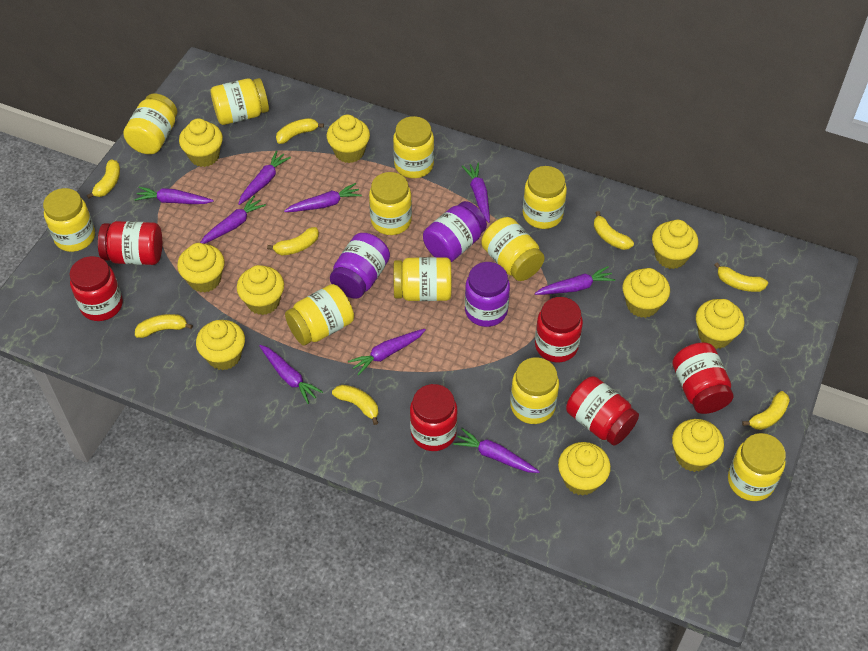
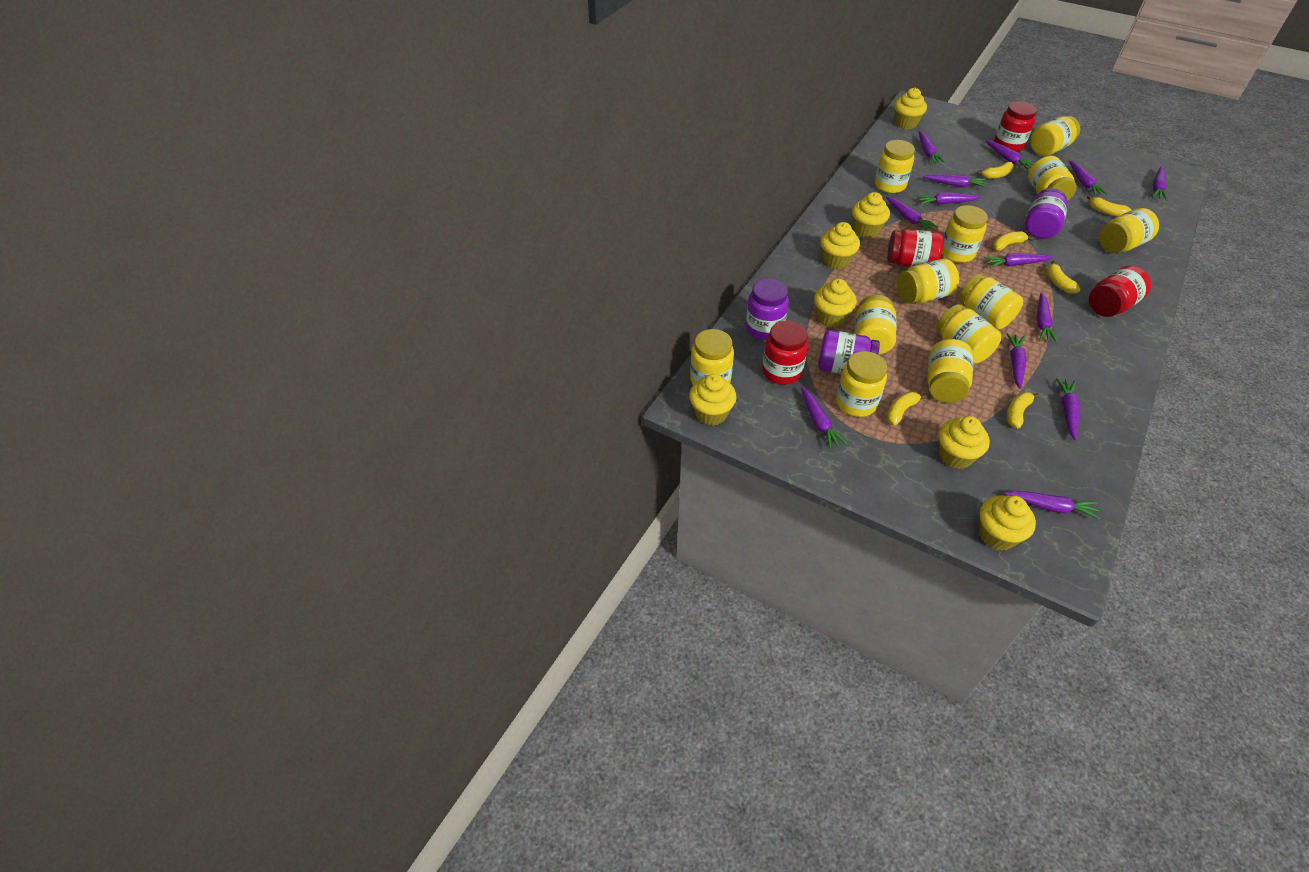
purple carrot: [134,187,214,204] [200,195,266,244] [238,151,291,205] [259,345,323,404] [284,183,362,212] [348,329,426,375] [453,428,540,473] [462,163,490,223] [535,266,615,295] = 9 -> [801,387,847,449] [886,197,938,231] [917,192,981,205] [919,131,945,164] [923,174,987,188] [984,253,1053,268] [985,140,1034,170] [1004,491,1100,519] [1007,333,1026,389] [1037,292,1058,343] [1056,378,1080,440] [1069,161,1108,196] [1152,166,1168,201] = 13
red jar: [69,256,123,321] [98,221,162,265] [410,384,458,451] [535,297,583,362] [566,376,639,446] [672,342,734,414] = 6 -> [762,321,808,385] [887,229,943,267] [994,101,1037,152] [1089,266,1151,317] = 4
yellow banana: [87,160,120,199] [135,314,193,338] [267,227,319,255] [276,118,324,144] [332,385,378,425] [594,211,634,250] [714,262,768,292] [742,391,790,430] = 8 -> [887,392,927,425] [977,162,1014,179] [993,231,1033,251] [1007,392,1039,428] [1046,261,1081,294] [1087,195,1132,217] = 6
yellow cupcake: [177,243,225,293] [179,119,223,167] [196,320,245,370] [237,265,284,315] [326,115,370,163] [558,442,611,496] [623,268,670,318] [652,220,698,269] [672,419,724,472] [696,299,744,349] = 10 -> [689,374,736,426] [814,279,857,328] [821,222,860,269] [852,192,890,238] [894,88,927,129] [939,416,990,469] [979,495,1036,550] = 7
yellow jar: [43,188,95,252] [123,94,177,154] [211,78,269,125] [285,284,354,346] [369,172,412,235] [393,116,434,178] [393,257,451,301] [481,217,545,281] [510,357,559,424] [523,166,567,229] [728,433,786,501] = 11 -> [690,329,734,385] [836,351,887,417] [855,295,897,355] [875,140,915,193] [897,259,959,304] [927,339,973,403] [936,304,1001,364] [942,205,988,263] [959,274,1023,330] [1028,156,1077,201] [1030,116,1080,156] [1099,208,1159,253] = 12

